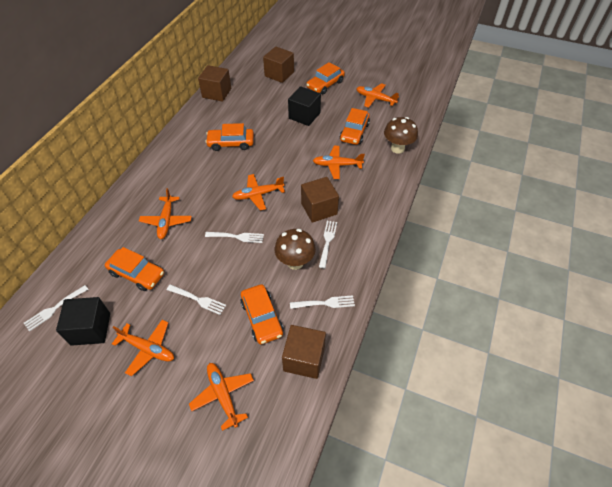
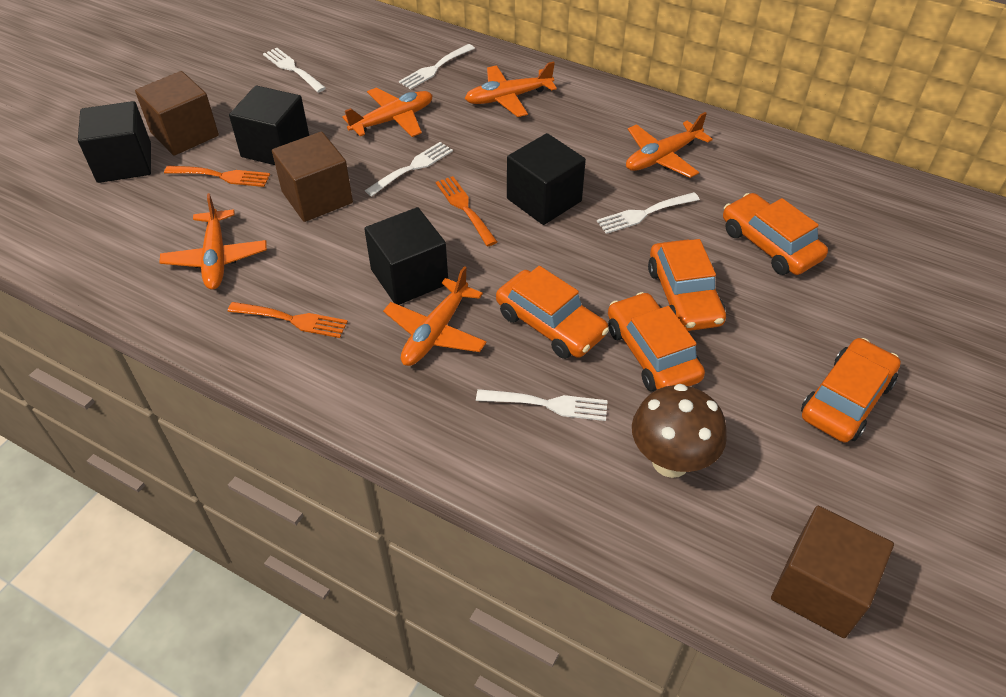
black cube: [56,297,110,346] [288,86,321,126] = 2 -> [78,101,151,183] [229,85,309,165] [364,207,448,305] [507,133,586,225] = 4
brown cube: [198,65,231,102] [263,46,294,83] [282,325,326,379] [301,177,339,223] = 4 -> [135,71,219,156] [272,132,353,222] [771,506,894,638] = 3
brown mushroom: [275,229,316,270] [384,117,418,154] = 2 -> [632,384,727,478] = 1
orange fork: none = 0 -> [164,166,270,187] [228,302,348,338] [436,176,497,246] = 3
orange plane: [112,320,174,376] [139,188,192,239] [189,363,254,431] [232,174,285,211] [313,146,365,179] [356,83,399,108] = 6 -> [159,193,267,290] [343,88,433,137] [383,266,487,366] [465,61,557,117] [626,112,713,178] = 5

